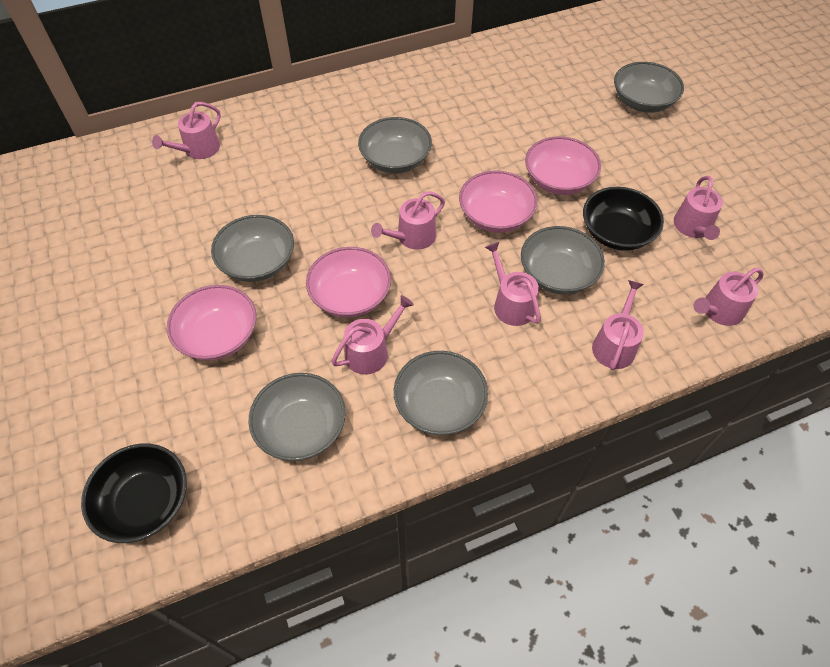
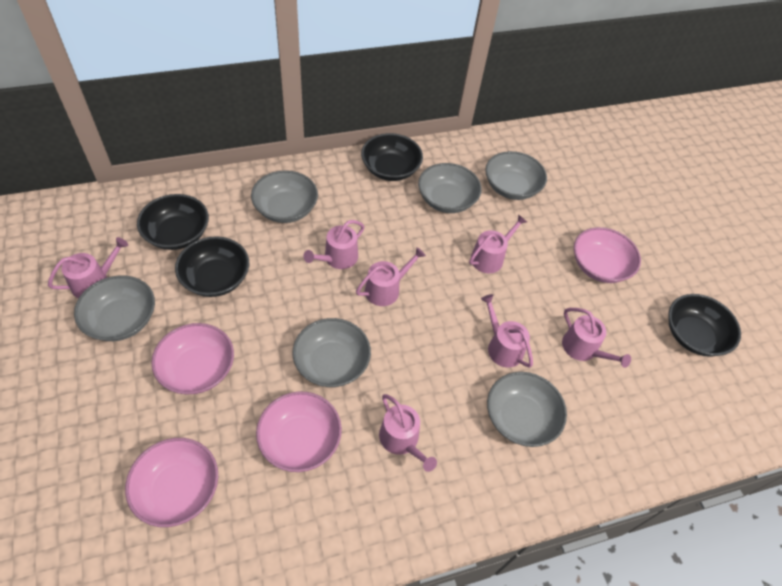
black bowl: [81,444,187,543] [583,187,664,251] = 2 -> [137,194,209,250] [175,236,249,297] [361,133,423,181] [668,294,741,357] = 4

